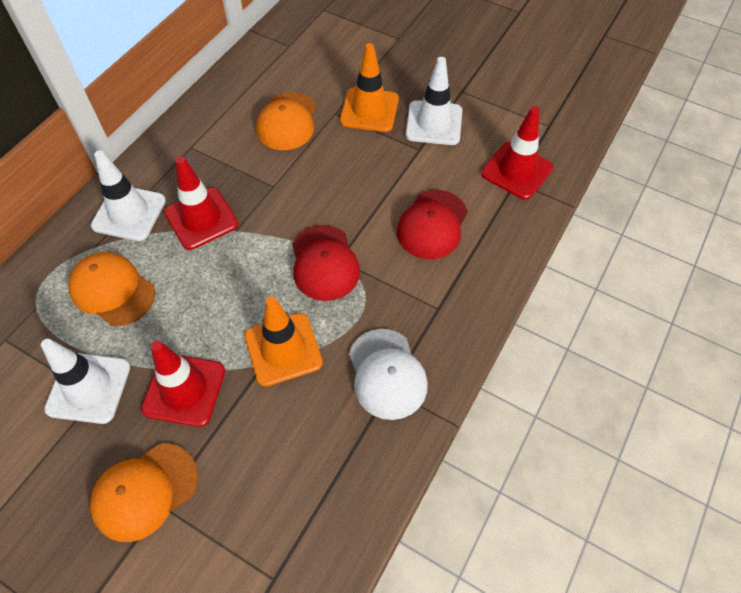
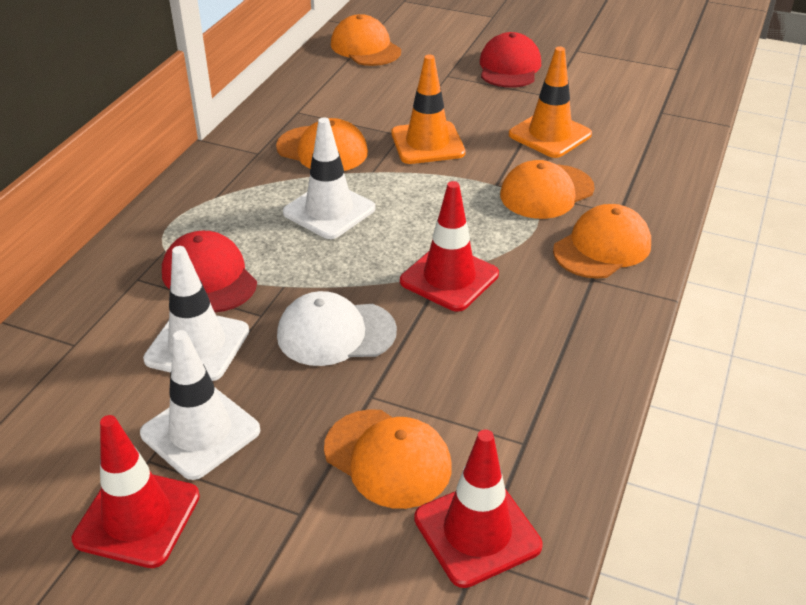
orange cap: [68,252,155,326] [90,444,198,542] [256,92,317,150] = 3 -> [276,118,368,171] [324,409,452,509] [331,14,401,66] [500,160,595,219] [553,204,651,279] = 5

